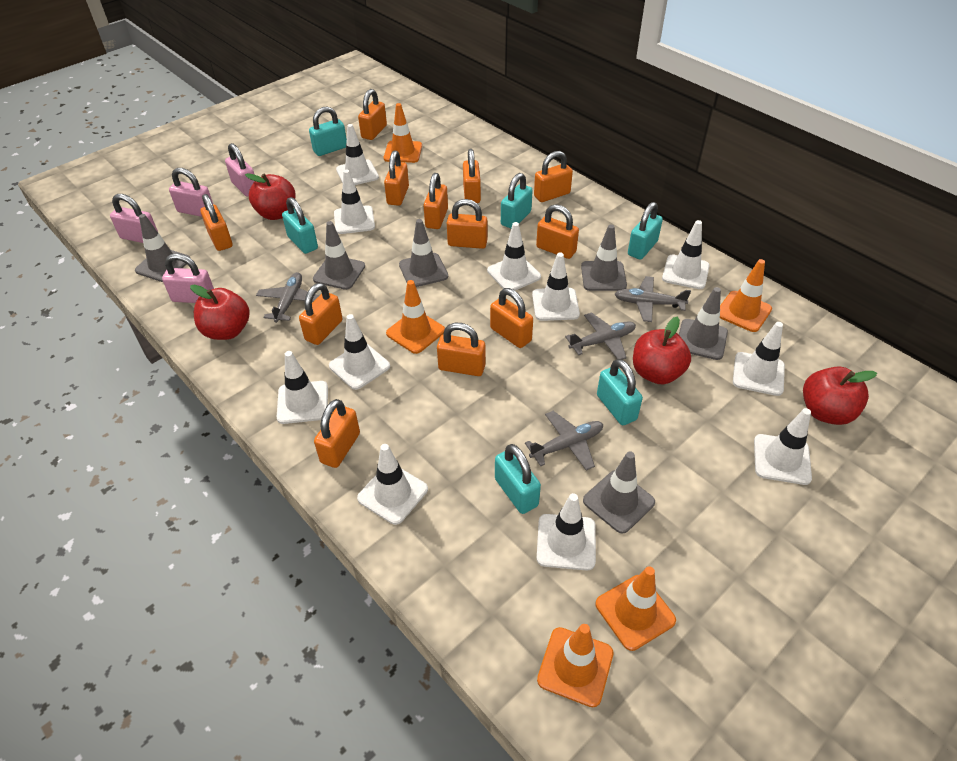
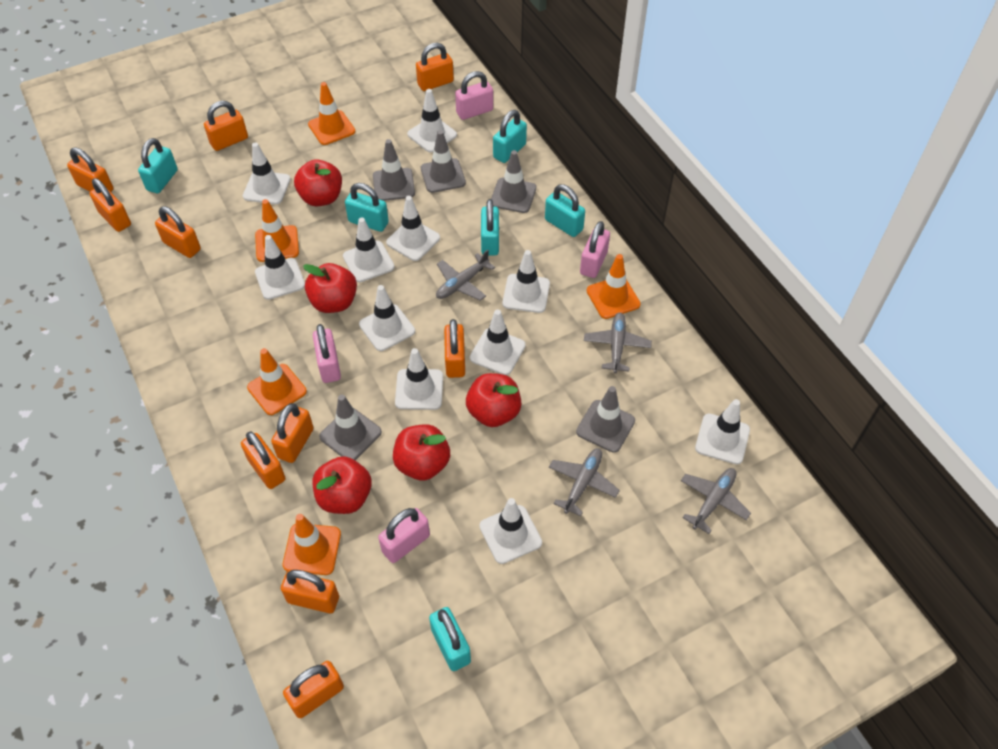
grey traffic cone: [135,214,190,282] [313,221,365,290] [399,219,448,287] [581,224,627,291] [583,451,655,534] [679,287,728,360] = 6 -> [319,395,382,460] [373,139,415,201] [421,130,466,193] [491,150,536,213] [576,386,635,453] = 5
orange padlock: [200,194,232,251] [299,283,343,345] [314,399,360,468] [358,89,387,140] [384,151,409,206] [423,173,448,229] [437,323,486,376] [447,199,488,249] [463,149,481,203] [490,288,533,348] [534,151,573,202] [536,204,579,259] = 12 -> [67,147,114,192] [90,178,131,232] [155,206,201,258] [204,101,248,151] [241,432,285,489] [271,403,314,463] [281,570,339,613] [283,661,344,718] [416,43,454,91] [444,319,465,378] = 10
red apple: [190,285,250,340] [245,173,295,220] [633,317,691,384] [803,366,877,425] = 4 -> [294,159,342,206] [303,263,357,313] [313,456,372,514] [393,424,450,481] [466,373,521,427] = 5

